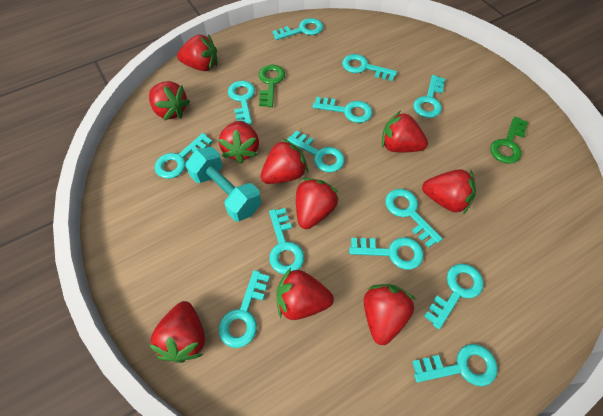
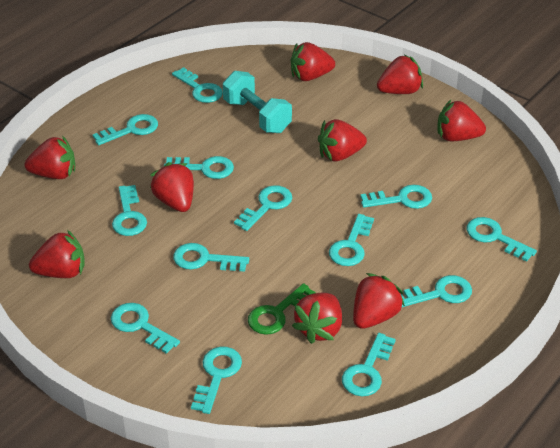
green key: [259,64,285,107] [490,116,528,164] = 2 -> [248,283,316,335] = 1
red strawberry: [149,81,190,120] [149,301,205,363] [177,34,217,71] [218,121,259,164] [260,138,308,184] [276,268,334,320] [296,178,339,229] [364,284,416,345] [382,111,428,152] [422,169,476,215] = 10 -> [25,135,75,179] [29,230,85,278] [150,162,194,212] [291,42,335,81] [292,292,342,344] [318,119,367,162] [353,273,405,329] [377,54,423,94] [437,100,486,141] = 9

